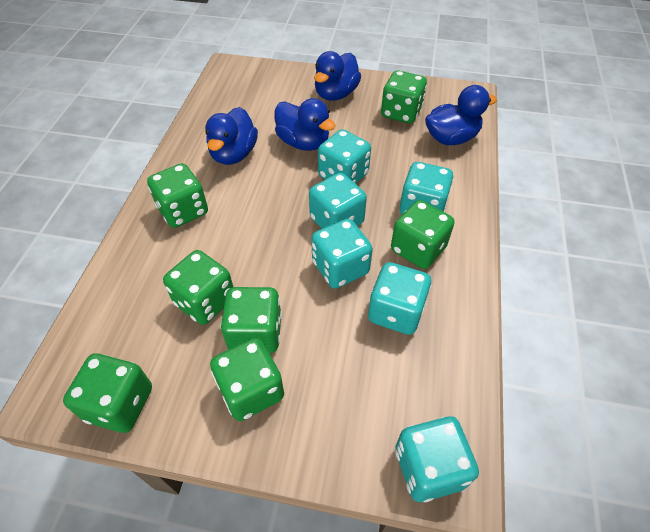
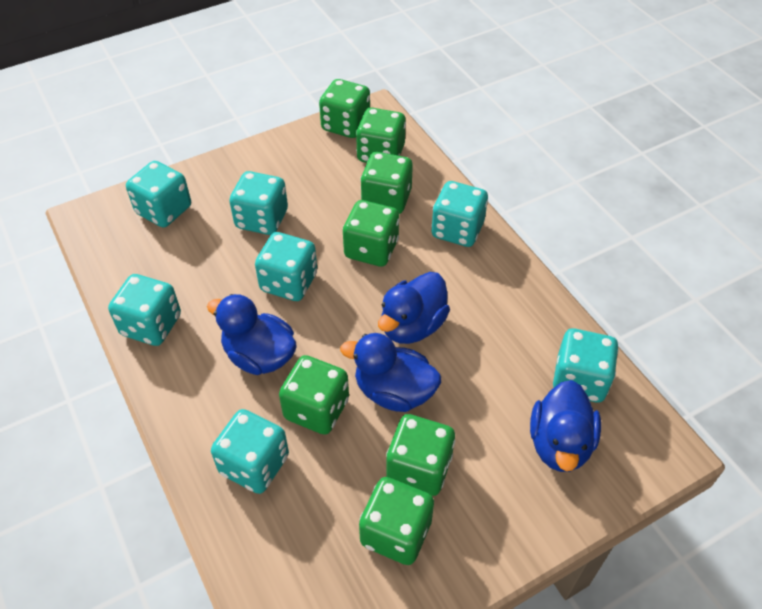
turquoise dice: [309,173,367,229] [311,219,373,288] [318,129,371,184] [368,262,431,335] [395,416,479,502] [400,162,453,215] = 6 -> [108,274,181,346] [126,161,191,227] [211,409,289,494] [229,171,288,235] [255,232,317,301] [431,181,488,247] [553,328,619,402] = 7

